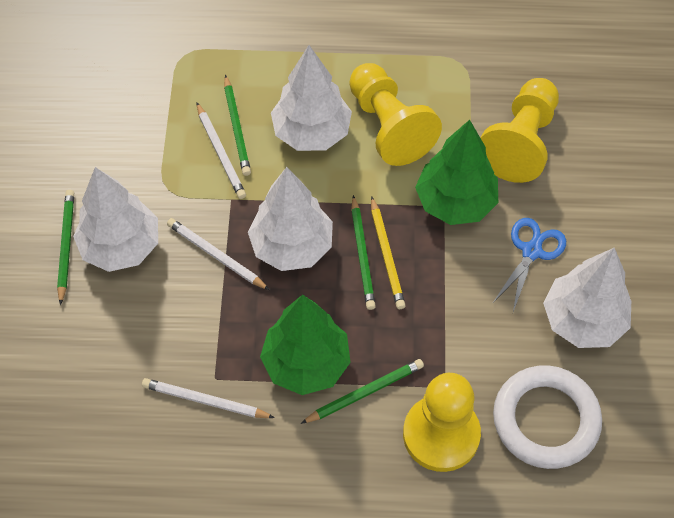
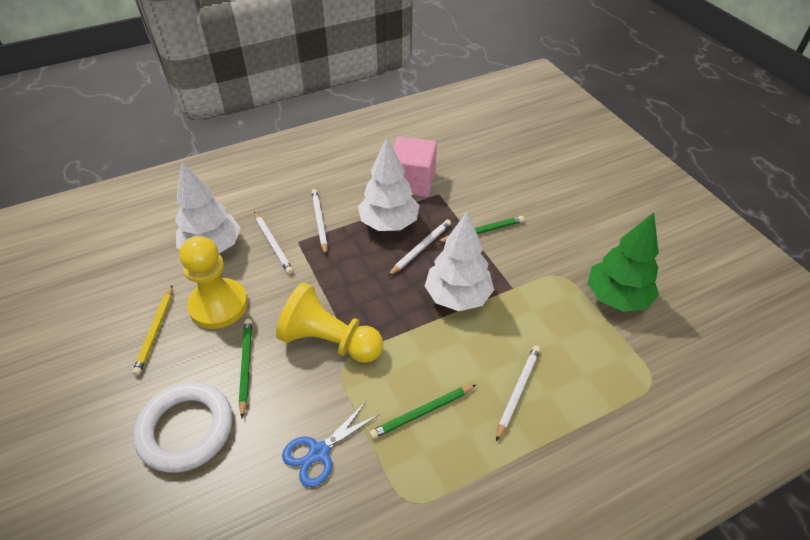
green pencil: [57,190,74,305] [224,75,251,176] [301,359,424,424] [351,195,376,310] = 4 -> [239,319,252,418] [369,385,476,439] [437,216,524,242] = 3
green tree: [260,295,351,395] [415,120,498,225] = 2 -> [588,212,659,312] = 1
pink cube: none = 0 -> [393,136,437,197] = 1
white pencil: [142,378,275,418] [167,218,270,290] [196,102,246,199] = 3 -> [254,212,293,274] [311,189,328,255] [388,219,451,276] [496,346,540,441] = 4
white tree: [73,167,158,272] [248,167,333,271] [271,45,352,151] [543,248,631,348] = 4 -> [175,162,241,253] [358,137,419,231] [425,212,494,311] = 3
yellow pawn: [349,63,442,166] [403,373,481,472] [481,78,559,183] = 3 -> [179,236,248,329] [276,283,383,363] = 2

